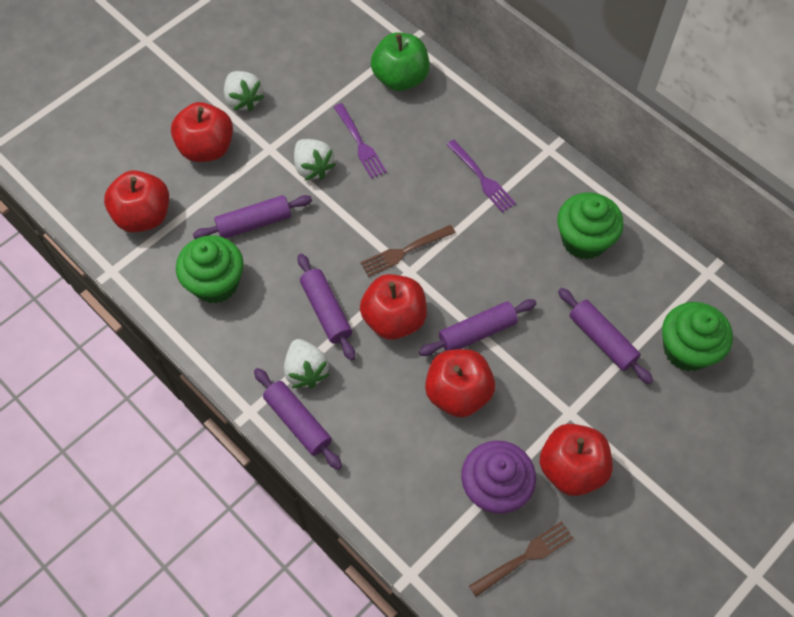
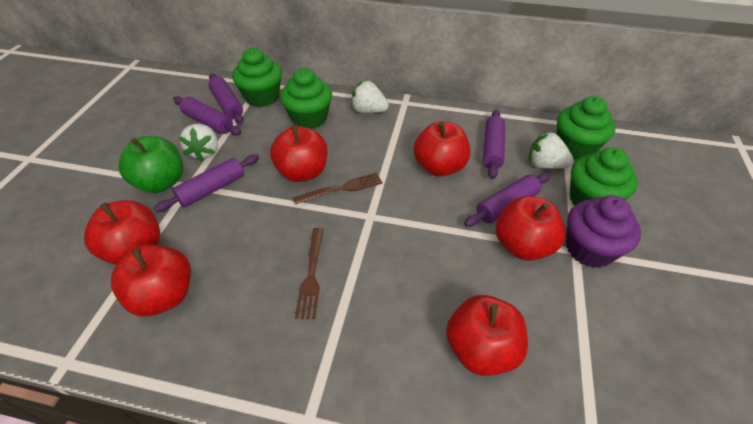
green cupcake: [176,236,244,304] [557,193,624,260] [662,302,733,371] = 3 -> [232,48,282,107] [280,68,332,129] [557,96,616,160] [570,147,638,205] = 4
purple fork: [334,103,387,179] [446,140,516,213] = 2 -> none = 0
red apple: [104,170,169,233] [171,102,233,162] [360,274,427,340] [425,349,495,418] [540,424,613,496] = 5 -> [84,200,160,265] [111,245,191,316] [270,124,328,182] [413,121,470,177] [446,295,528,376] [496,196,566,261] = 6

